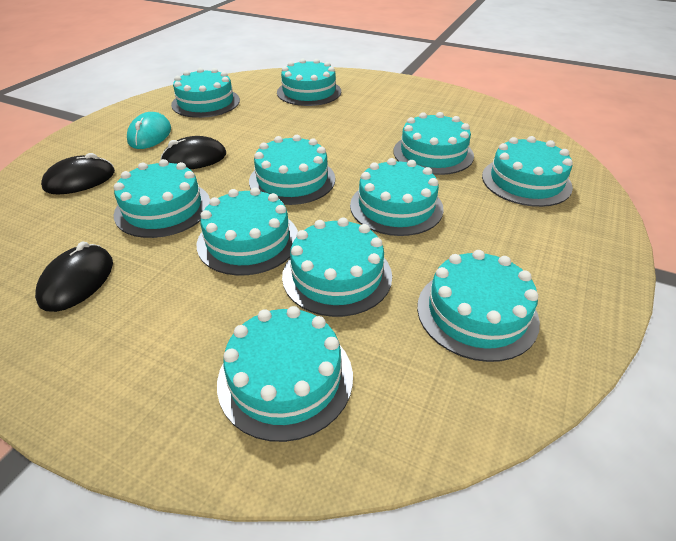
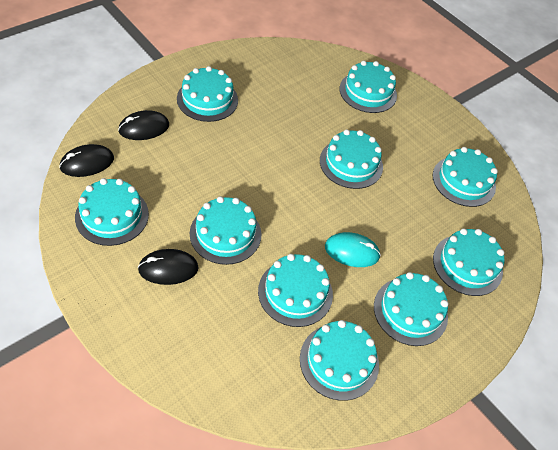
turquoise cake: [114,159,210,238] [171,68,240,118] [197,187,298,275] [217,306,353,442] [249,135,335,205] [277,59,341,106] [282,218,392,317] [350,158,444,236] [394,112,474,175] [417,250,540,362] [482,136,573,207] = 11 -> [75,178,149,246] [177,66,238,122] [190,196,261,265] [258,254,333,327] [300,320,379,401] [320,129,383,189] [340,61,397,113] [374,272,449,346] [433,147,498,207] [433,228,505,296] = 10

